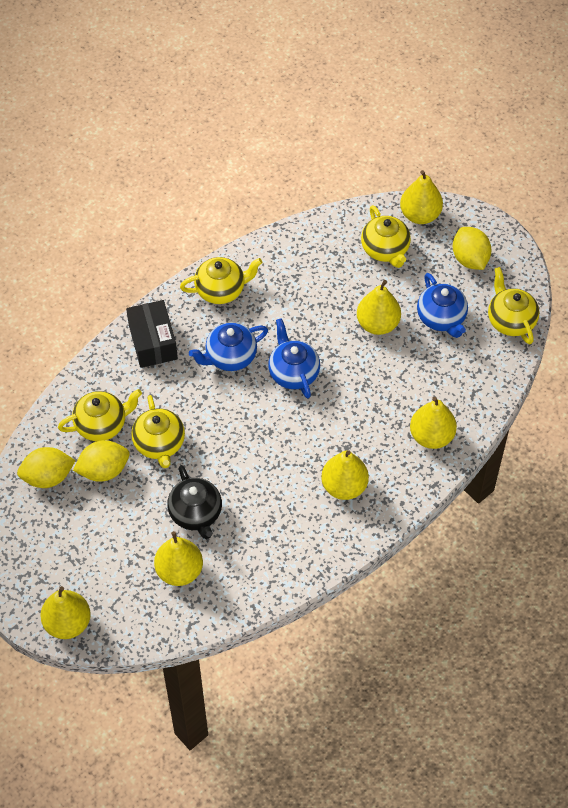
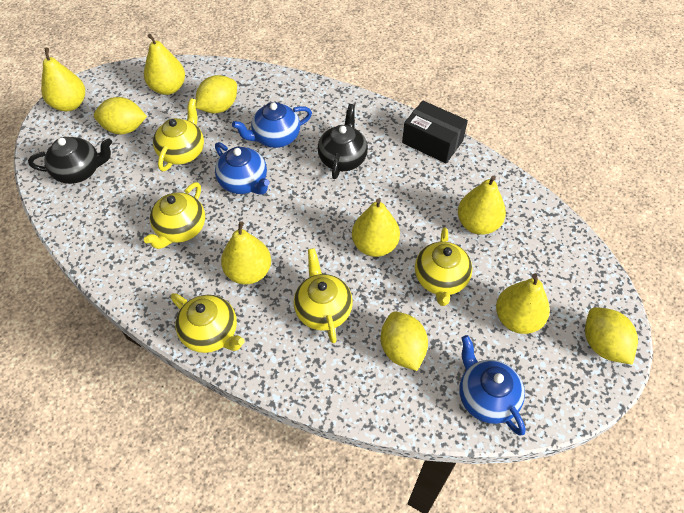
black teapot: [167,465,222,539] = 1 -> [28,137,112,184] [318,104,368,179] = 2
yellow lemon: [17,447,76,488] [73,440,130,482] [453,227,491,270] = 3 -> [94,97,147,134] [196,75,237,113] [381,312,428,371] [585,307,638,365] = 4

